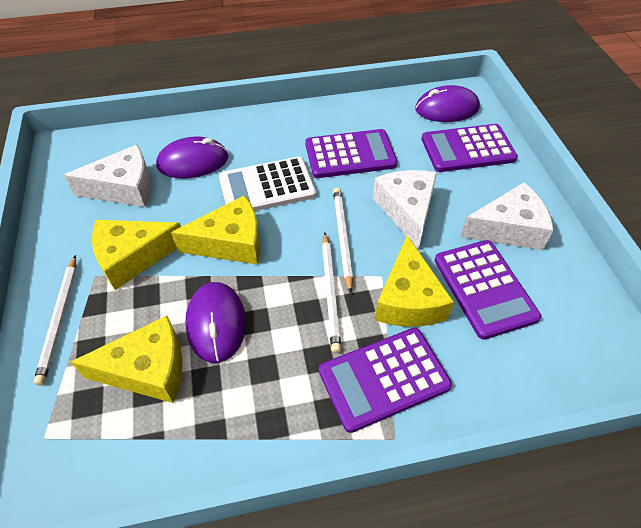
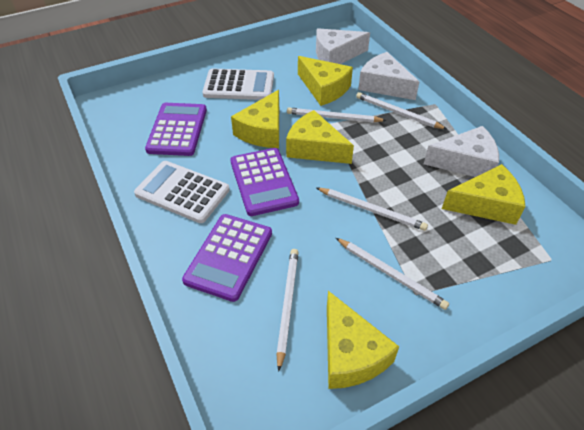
purple calculator: [305,129,397,178] [319,328,452,433] [421,124,518,172] [435,240,541,340] = 4 -> [145,103,207,156] [182,214,272,302] [230,148,299,216] = 3
purple mouse: [156,137,228,178] [185,282,246,363] [415,85,480,122] = 3 -> none = 0
white calculator: [219,157,316,211] = 1 -> [134,161,230,223] [202,68,274,100] = 2
white pencil: [33,255,76,386] [322,233,341,353] [333,188,353,294] = 3 -> [276,249,299,372] [287,107,387,122] [317,188,428,231] [336,238,449,310] [356,92,447,129] = 5
yellow cheese: [71,316,182,403] [92,220,181,290] [171,195,260,265] [375,235,454,327] = 4 -> [231,90,279,148] [286,110,354,164] [298,56,353,106] [327,291,399,389] [442,164,525,225] = 5

